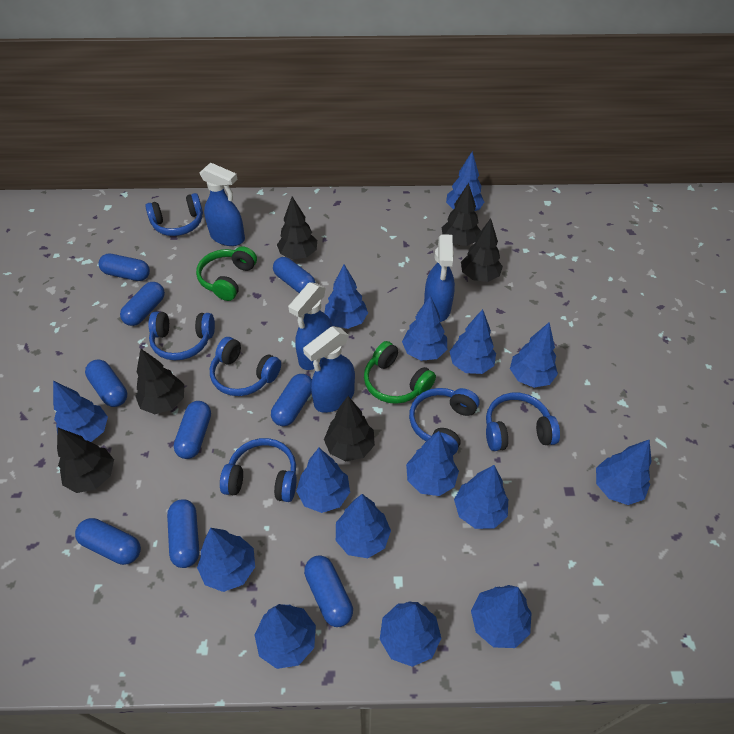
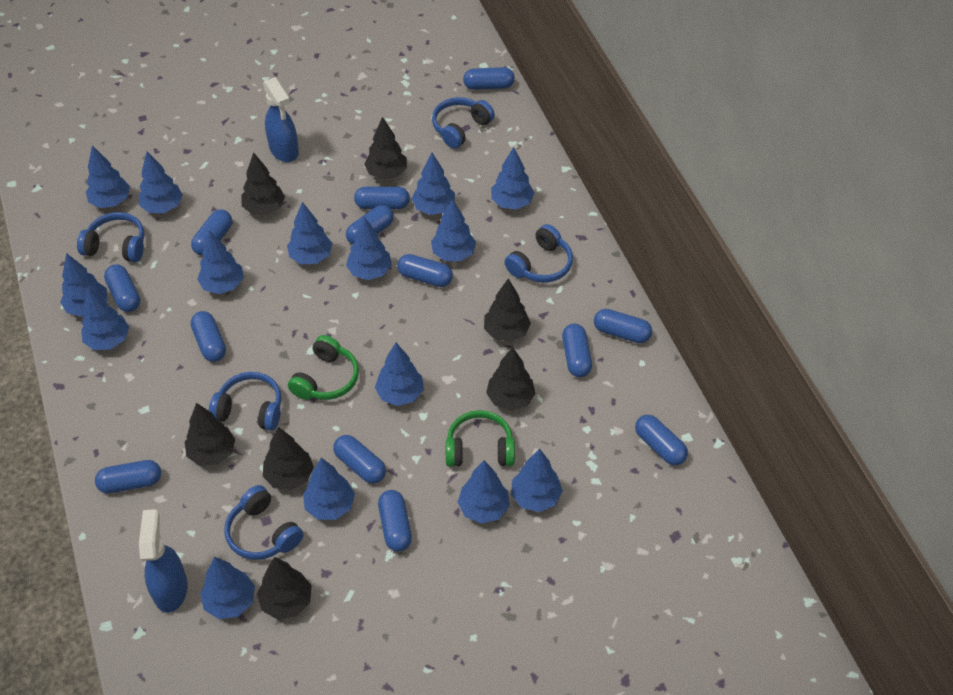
black tree: [57,428,114,493] [135,349,184,414] [277,197,317,259] [324,396,375,461] [442,183,481,246] [461,218,503,282] = 6 -> [185,403,235,466] [241,152,285,215] [257,557,312,620] [263,427,314,490] [364,117,407,180] [484,279,531,342] [486,347,536,411] = 7
blue capsule: [75,518,141,565] [85,360,127,407] [98,254,150,281] [120,282,165,326] [167,499,199,568] [174,401,211,459] [271,374,312,426] [273,257,316,293] [304,555,353,627] = 9 -> [95,460,161,493] [104,264,140,312] [191,209,232,256] [191,311,226,362] [333,435,386,484] [346,205,394,245] [354,187,410,209] [378,490,412,551] [397,254,453,287] [463,67,515,90] [562,324,592,377] [594,309,652,343] [635,415,688,465] = 13
blue headphones: [145,193,203,236] [148,312,215,360] [210,337,281,396] [220,438,297,502] [409,388,479,455] [486,393,560,451] = 6 -> [77,212,145,262] [209,372,282,431] [224,485,303,560] [432,97,495,149] [505,224,573,283] = 5
blue spray bottle: [200,162,245,246] [288,282,333,370] [303,327,355,413] [424,234,455,322] = 4 -> [139,509,187,613] [263,77,299,162] = 2

